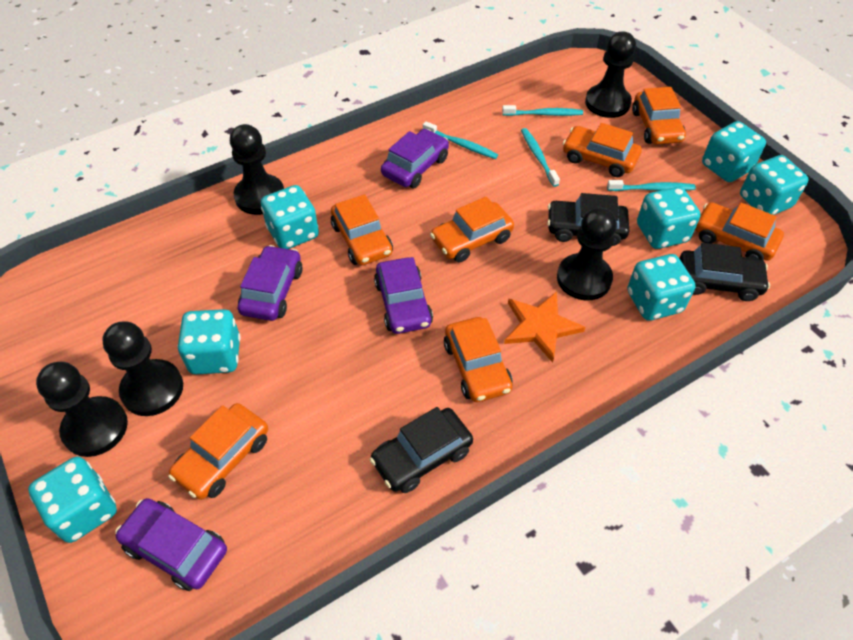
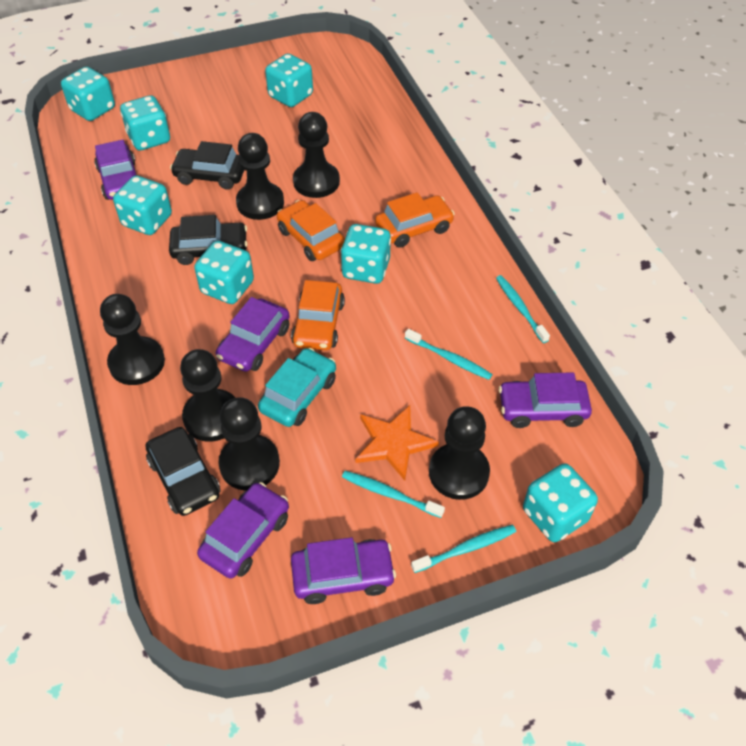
black pawn: [36,362,128,457] [102,321,183,416] [230,124,284,215] [557,207,617,300] [585,31,636,118] = 5 -> [100,294,165,385] [180,349,235,442] [218,397,280,490] [236,133,284,220] [293,112,340,198] [429,406,490,500] = 6
orange car: [168,403,268,500] [331,194,393,266] [430,196,514,262] [444,317,513,402] [563,123,642,177] [632,87,686,145] [695,202,784,261] = 7 -> [277,200,345,261] [291,280,345,350] [375,192,455,248] = 3
purple car: [115,498,227,591] [238,245,303,321] [374,257,433,334] [381,129,449,188] = 4 -> [94,140,137,200] [197,482,289,579] [216,297,290,372] [291,537,396,604] [499,372,592,428] = 5
turquoise car: none = 0 -> [258,348,336,427] = 1

